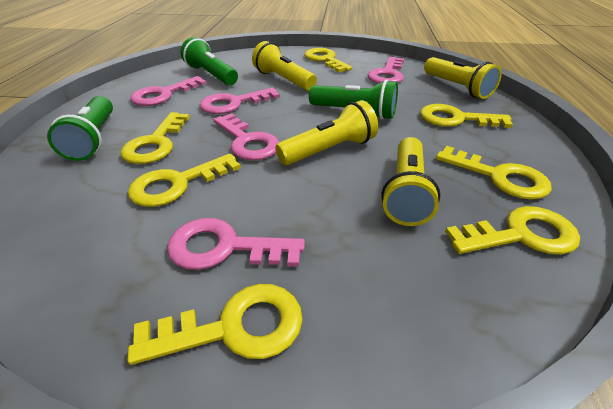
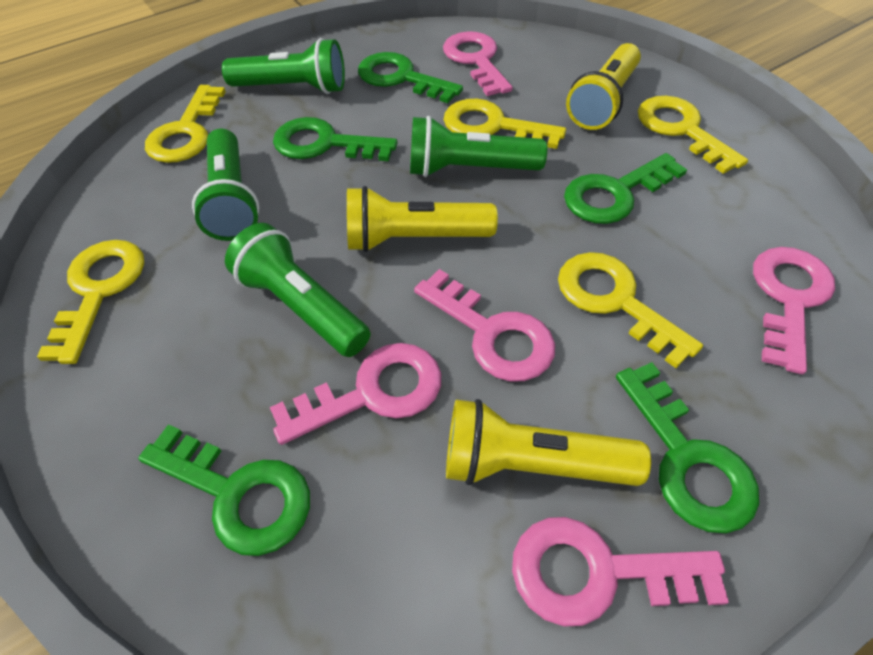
green flashlight: [47,96,113,161] [181,37,238,85] [309,79,398,119] = 3 -> [192,128,260,241] [222,38,345,94] [225,223,371,357] [410,116,547,177] = 4
green key: none = 0 -> [138,424,310,556] [273,117,397,161] [358,52,463,103] [564,153,687,224] [616,362,759,533] = 5
yellow flashlight: [252,41,317,91] [275,100,378,165] [381,137,440,226] [424,57,502,99] = 4 -> [347,186,498,252] [446,399,651,486] [566,43,641,130] = 3
yellow key: [120,112,190,164] [127,284,303,365] [128,153,241,207] [304,48,352,72] [420,104,513,128] [436,146,552,200] [445,206,580,255] = 7 -> [37,240,144,364] [145,85,226,163] [443,98,566,149] [558,252,703,368] [638,96,748,174] = 5

